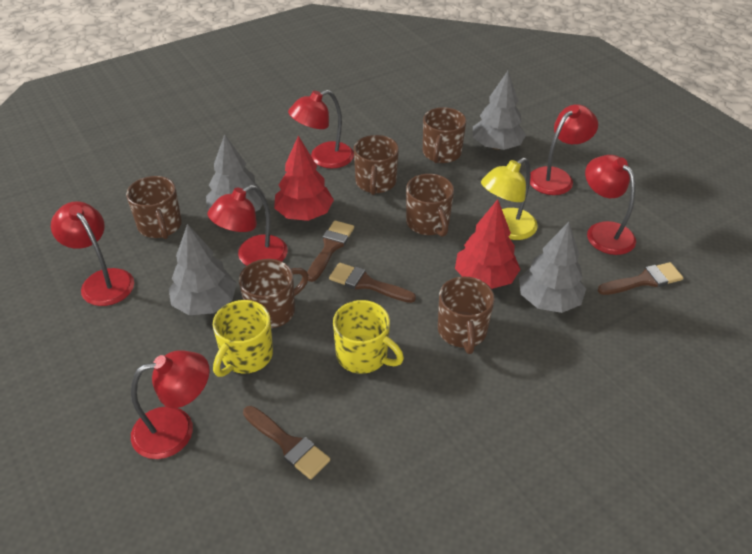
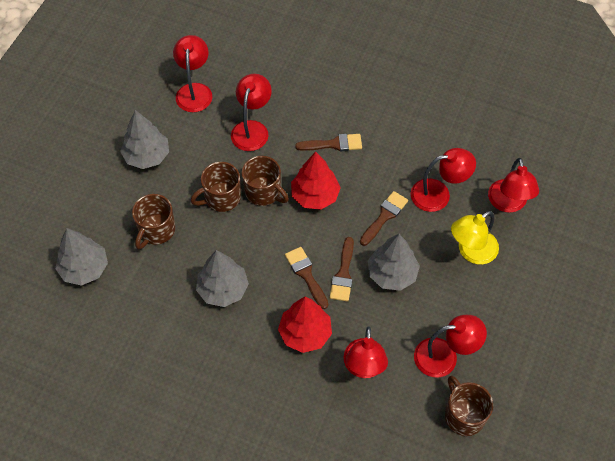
brown mug: [126,176,182,239] [239,259,309,328] [354,135,399,195] [406,174,454,237] [423,107,466,163] [438,277,495,354] = 6 -> [132,194,175,249] [191,162,241,212] [242,156,289,206] [445,376,493,436] = 4
yellow mug: [213,300,273,377] [333,300,404,374] = 2 -> none = 0

